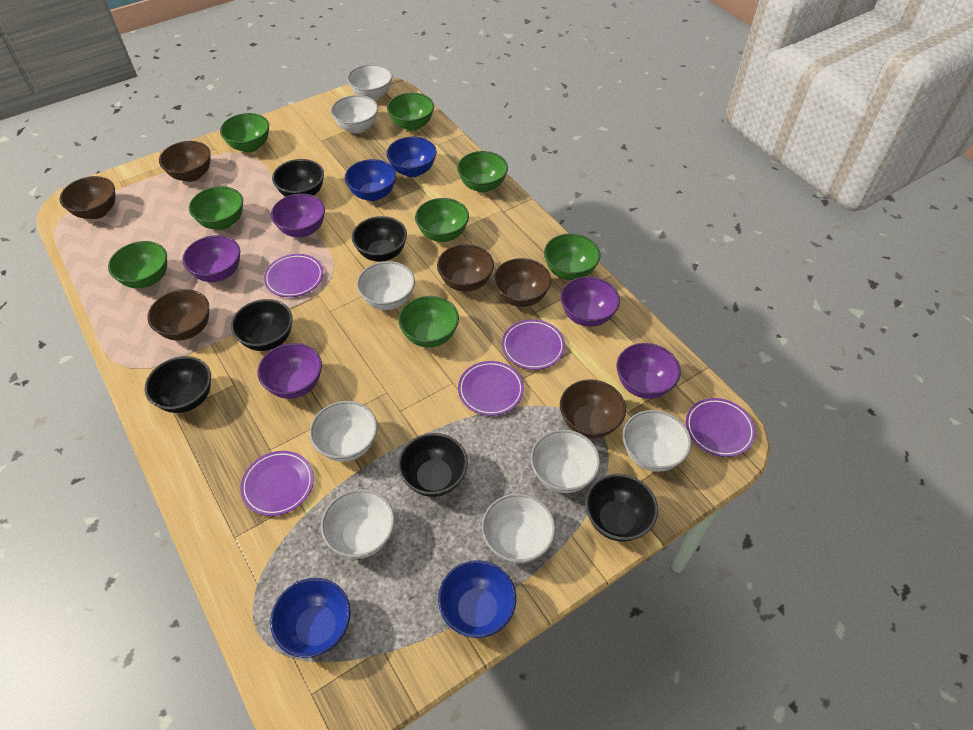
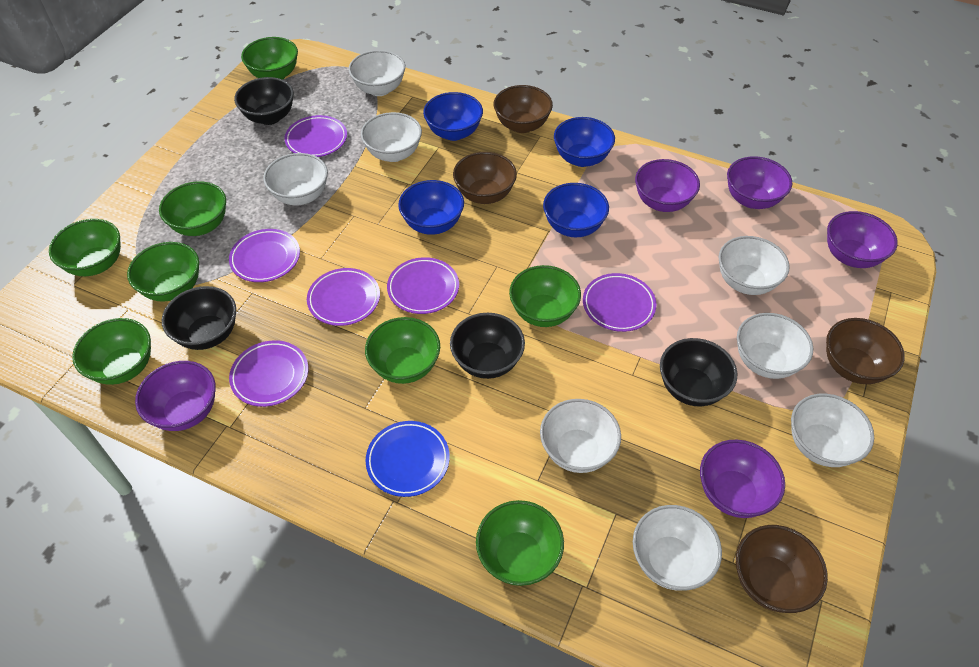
black bowl: [145,356,211,413] [231,299,293,351] [272,159,324,197] [352,216,407,262] [398,433,468,497] [585,474,658,542] = 6 -> [162,286,236,350] [234,77,294,125] [450,313,525,379] [660,338,737,406] = 4
blue plate: none = 0 -> [366,421,450,497] = 1
brown bowl: [60,176,116,219] [147,289,209,341] [159,141,211,182] [437,244,494,292] [493,258,551,307] [560,379,626,438] = 6 -> [453,152,517,204] [494,85,553,133] [736,525,828,613] [826,318,905,384] = 4
purple plate: [240,451,314,516] [264,254,323,297] [458,361,524,416] [502,319,565,370] [686,398,756,457] = 5 -> [229,229,300,282] [229,340,308,407] [284,115,347,157] [307,268,380,326] [387,257,459,314] [583,273,656,332] = 6

